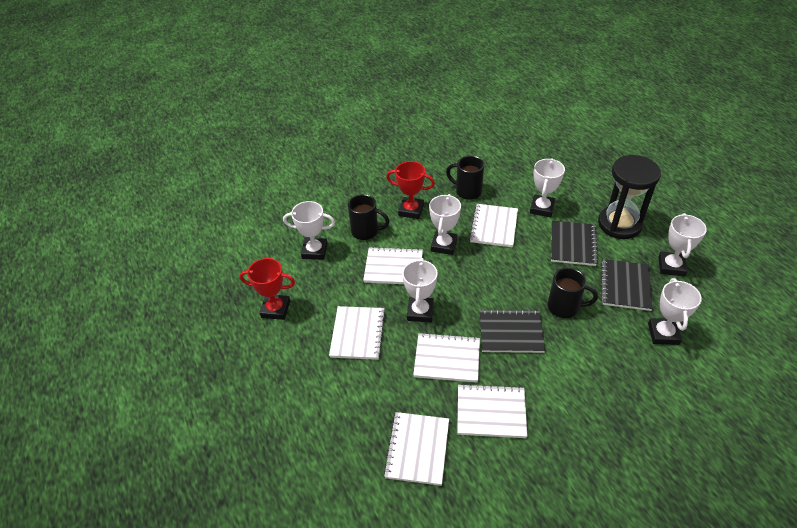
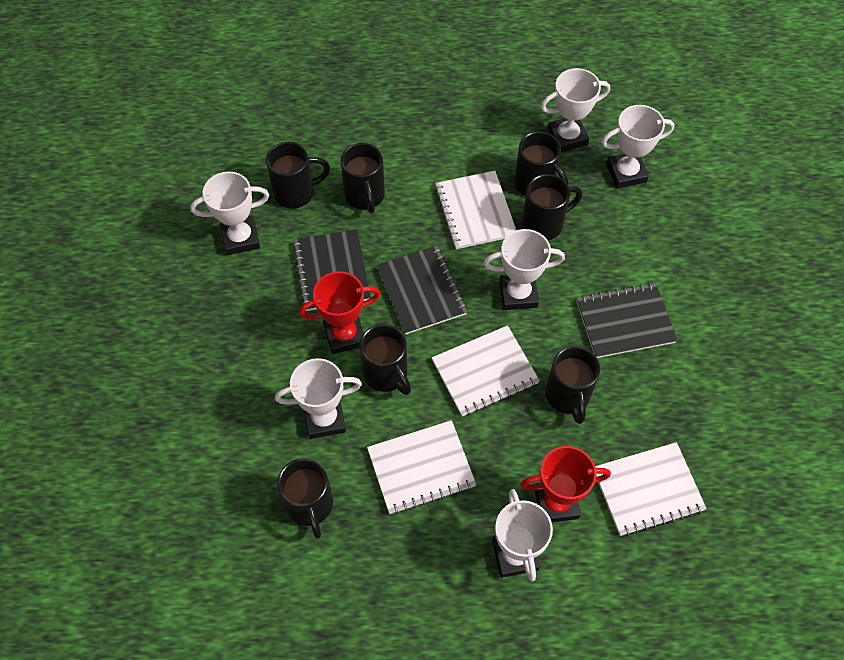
black hourglass: [598,155,661,239] = 1 -> none = 0
black mug: [348,194,389,240] [446,156,484,200] [548,268,598,318] = 3 -> [266,142,330,209] [277,458,333,539] [340,143,385,213] [360,324,411,395] [514,131,568,196] [522,174,582,240] [545,346,600,424] = 7
white notebook: [329,306,385,360] [363,247,423,284] [383,412,449,486] [413,333,480,383] [457,384,527,438] [469,204,518,247] = 6 -> [367,420,476,514] [432,325,540,416] [435,171,516,249] [595,442,707,536] = 4

